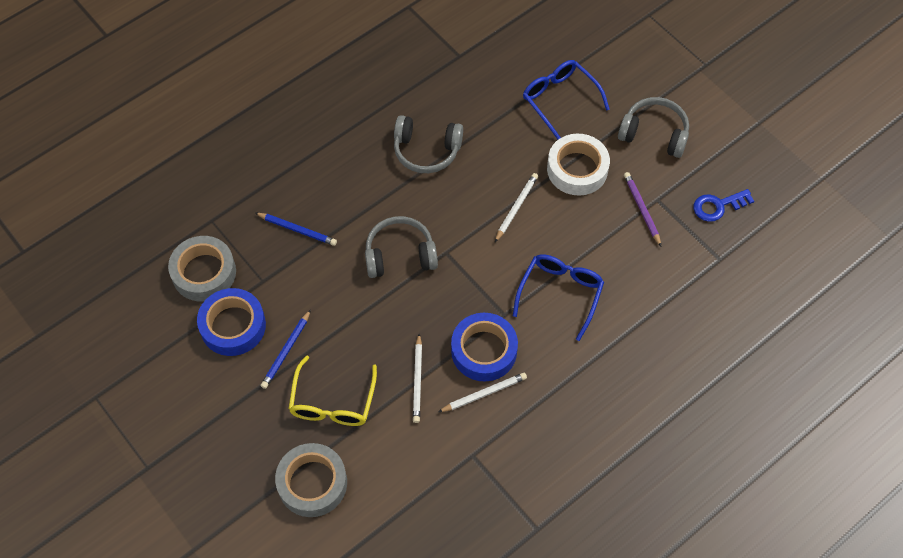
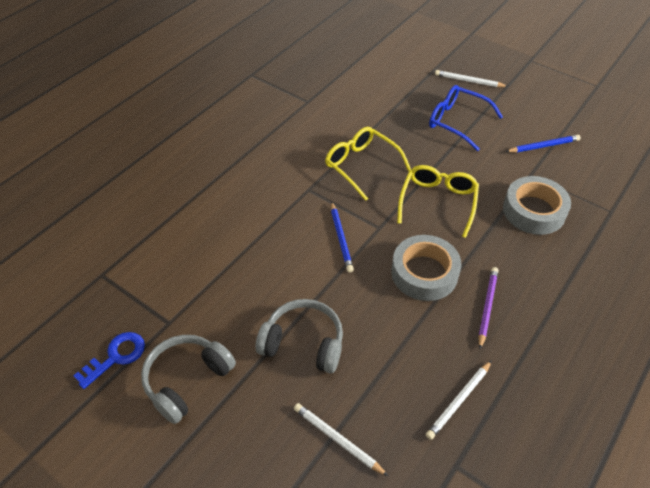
blue glasses: [513,254,604,341] [523,60,610,140] = 2 -> [429,85,503,151] = 1
blue tape: [197,288,266,356] [451,313,518,382] = 2 -> none = 0
grey headphones: [365,216,438,278] [394,115,463,173] [618,97,689,158] = 3 -> [141,335,236,424] [256,299,343,373] = 2
white tape: [547,134,610,196] = 1 -> none = 0
yellow glasses: [288,355,377,426] = 1 -> [325,127,411,201] [397,165,479,238] = 2

